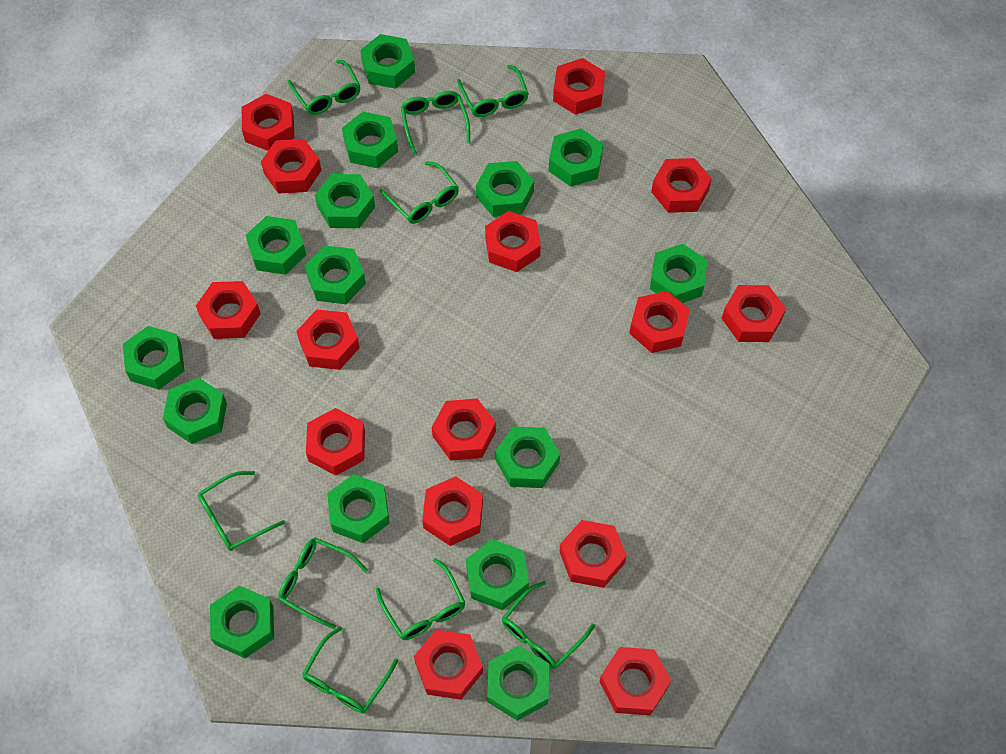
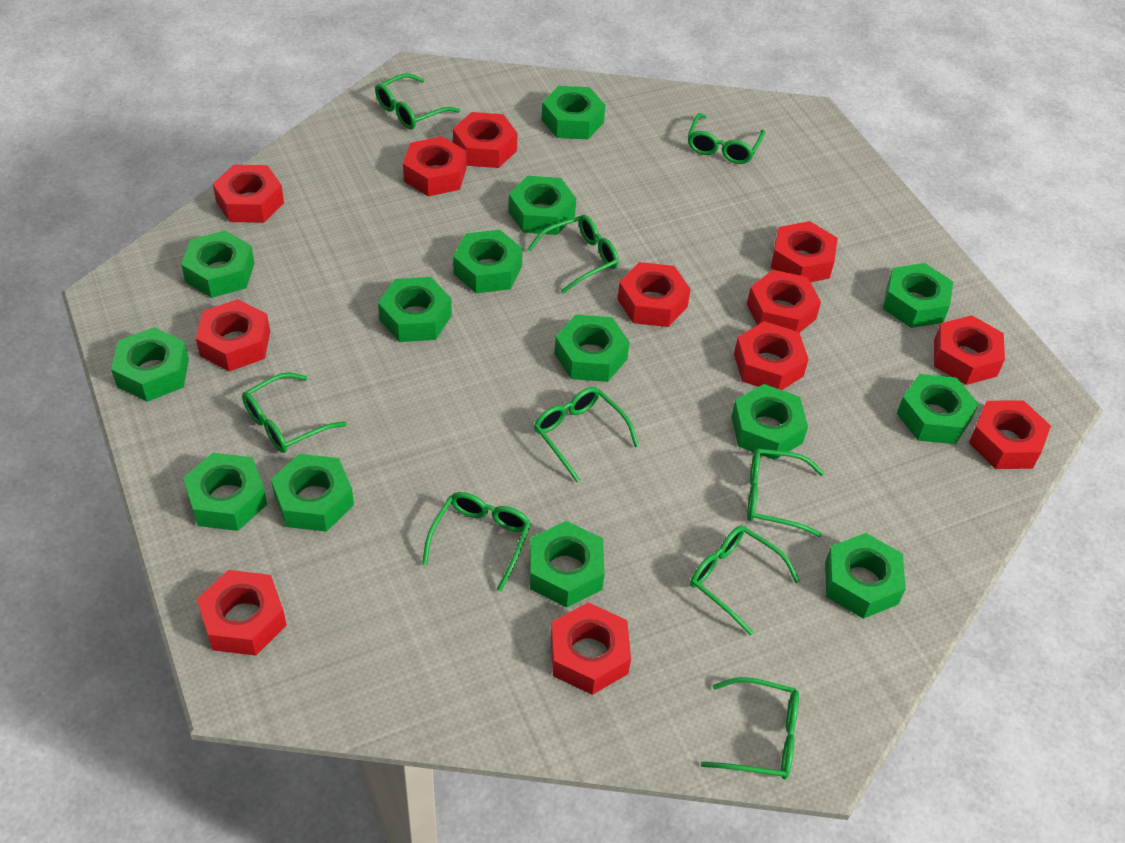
green nut: [123,326,185,390] [163,377,227,444] [210,585,274,658] [245,216,306,275] [305,245,366,304] [315,174,375,228] [327,474,390,543] [342,112,398,168] [360,34,415,89] [466,539,529,610] [476,161,534,217] [487,645,549,721] [495,426,560,488] [548,128,603,187] [650,244,707,303] = 15 -> [111,327,189,402] [181,231,255,298] [183,453,267,531] [271,454,354,532] [378,277,452,342] [453,230,523,293] [508,176,576,235] [530,521,605,607] [542,86,605,139] [554,315,630,382] [731,384,808,460] [825,533,906,619] [883,263,953,328] [897,374,979,444] = 14
red nut: [196,281,261,339] [242,94,294,151] [261,139,322,194] [296,309,360,370] [306,408,365,476] [414,630,483,700] [422,476,483,546] [432,398,496,461] [485,211,541,272] [553,58,605,115] [559,520,627,588] [599,647,671,715] [629,291,690,353] [651,158,712,213] [721,285,786,342] = 15 -> [196,299,270,372] [197,570,287,656] [213,165,284,223] [403,136,466,197] [453,112,518,168] [551,602,631,695] [618,262,691,327] [734,321,809,390] [747,270,821,333] [771,221,838,282] [934,315,1005,385] [969,400,1051,469] = 12

